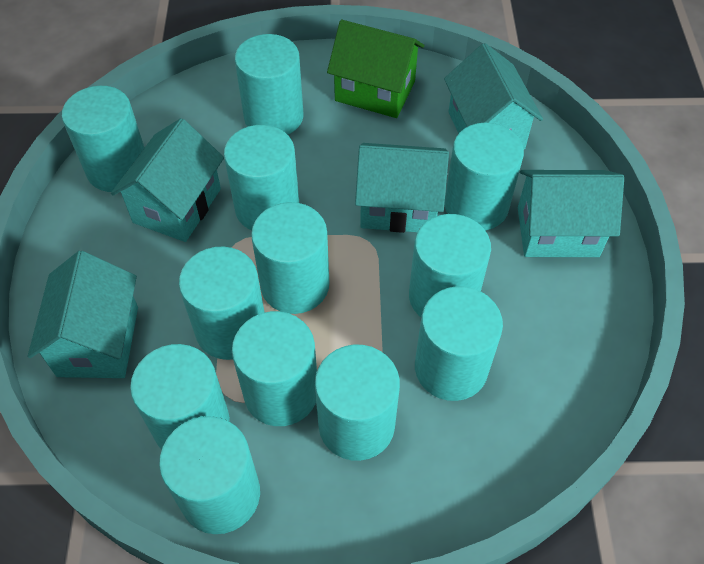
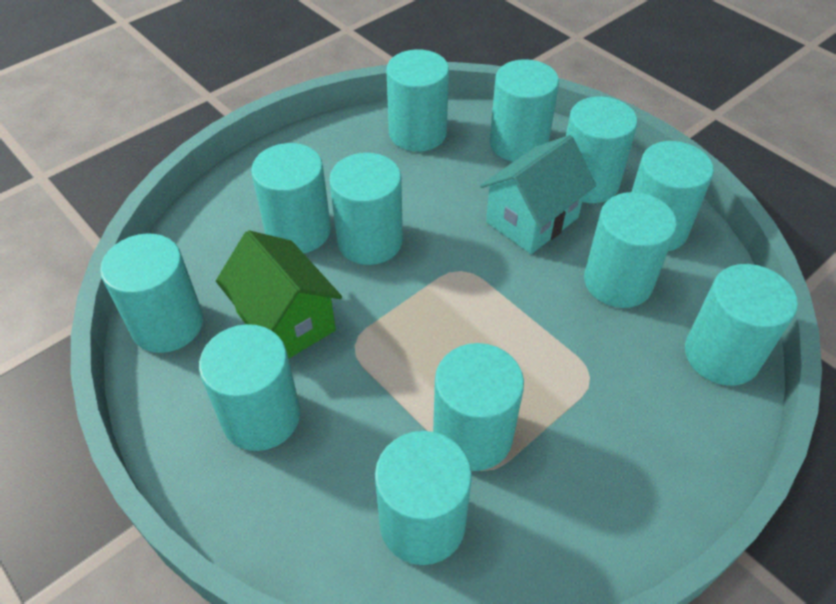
turquoise house: [28,251,138,378] [111,118,224,242] [355,143,449,233] [444,43,543,149] [518,170,624,257] = 5 -> [480,135,596,254] = 1

